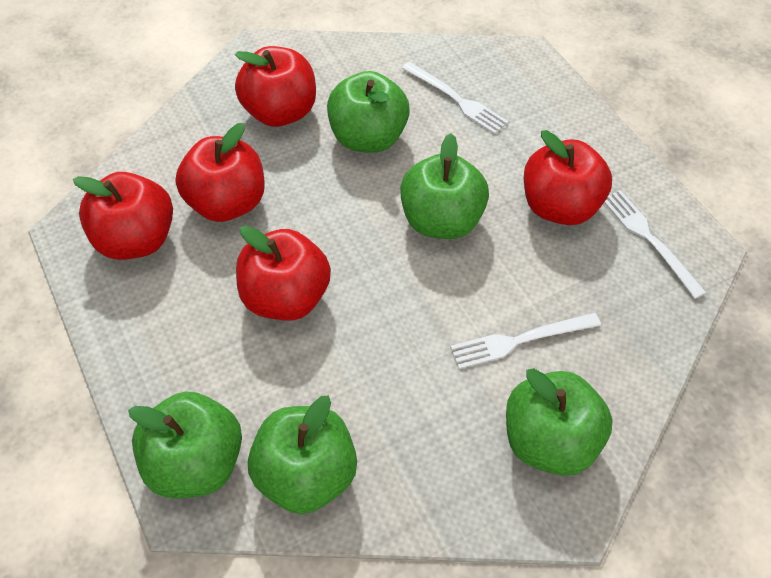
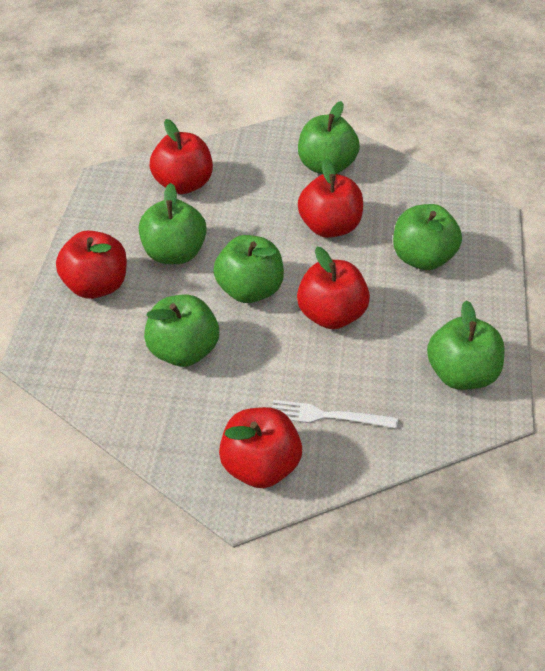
green apple: [128,391,242,498] [248,396,357,514] [327,71,410,153] [400,133,489,239] [506,368,613,476] = 5 -> [139,183,207,264] [144,295,219,367] [213,235,284,303] [298,101,360,174] [393,204,462,270] [427,300,505,390] = 6
white fork: [402,62,509,134] [450,313,601,369] [604,190,707,299] = 3 -> [272,400,398,428] = 1

